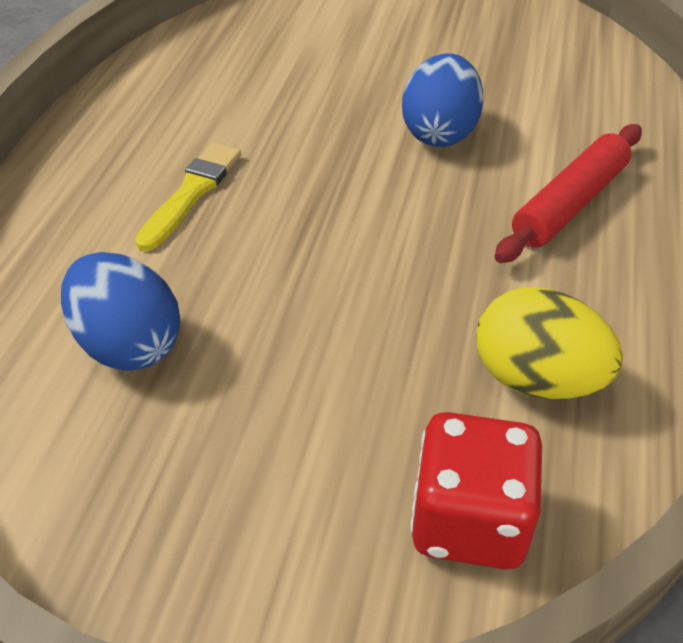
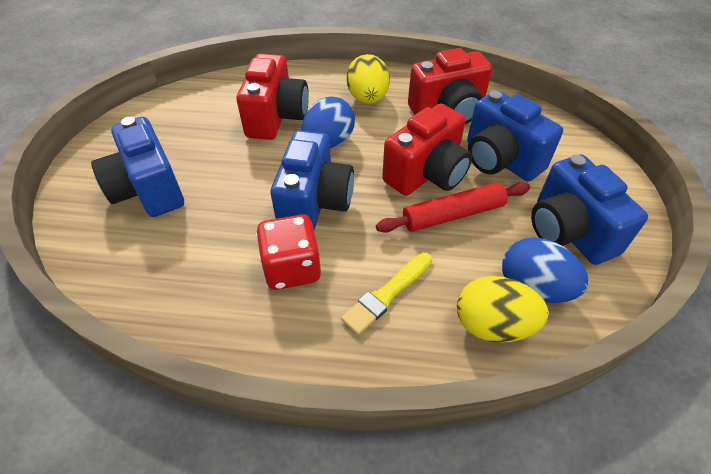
blue camera: none = 0 -> [91,117,184,217] [271,130,354,230] [467,90,563,181] [531,154,648,265] = 4
red camera: none = 0 -> [236,53,309,140] [382,104,472,196] [408,48,492,124] = 3
yellow egg: [476,287,623,399] = 1 -> [346,54,390,104] [457,276,548,343] = 2

